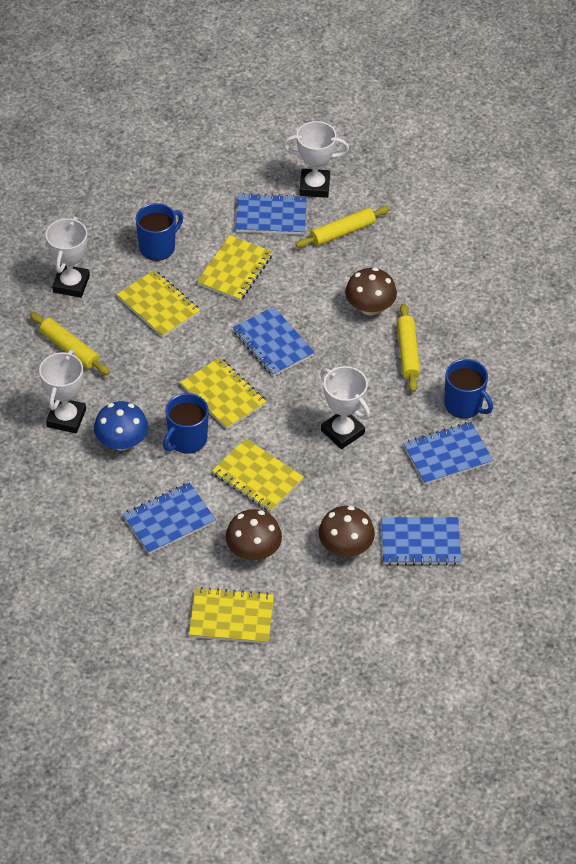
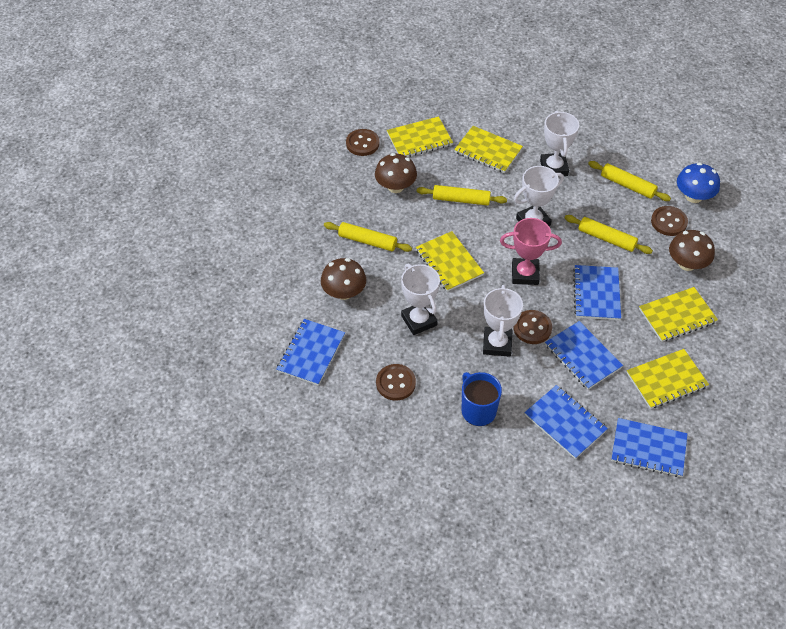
blue mug: [136,203,183,261] [163,393,209,454] [444,359,493,419] = 3 -> [462,372,502,426] = 1
brown button: none = 0 -> [346,129,380,156] [376,364,416,401] [513,310,552,344] [651,206,688,236] = 4
pink trophy: none = 0 -> [500,218,562,285] = 1
yellow rolling pin: [30,312,110,375] [295,206,390,248] [397,303,420,392] = 3 -> [324,222,412,252] [417,185,507,206] [565,215,653,254] [588,161,671,201] = 4

